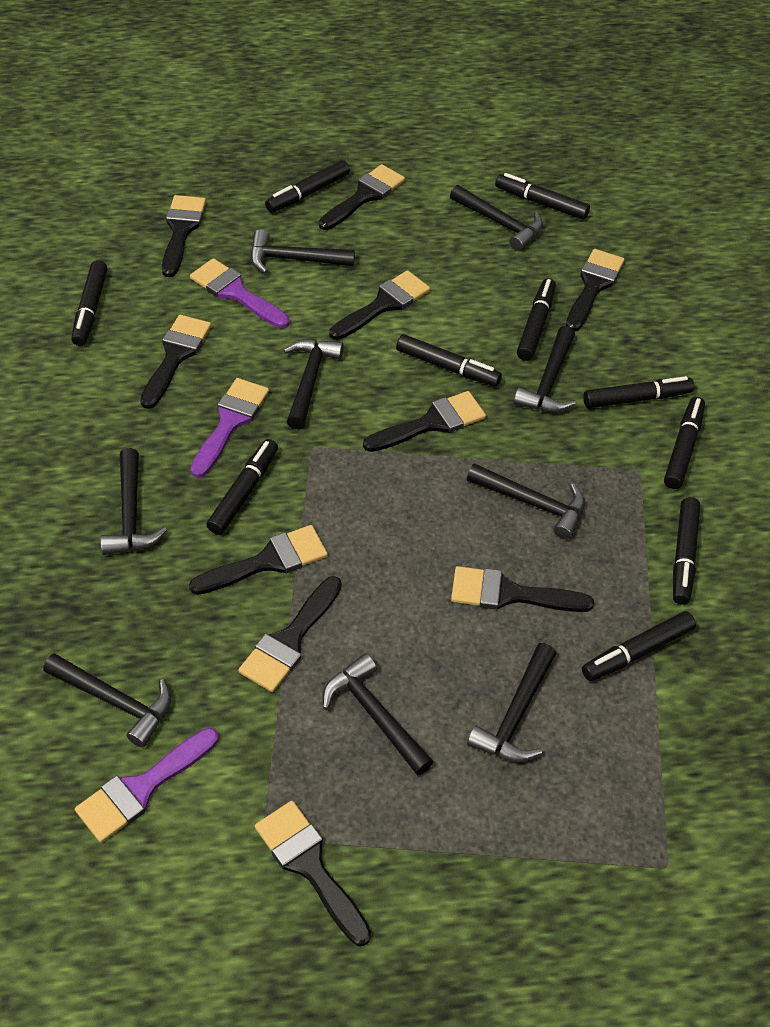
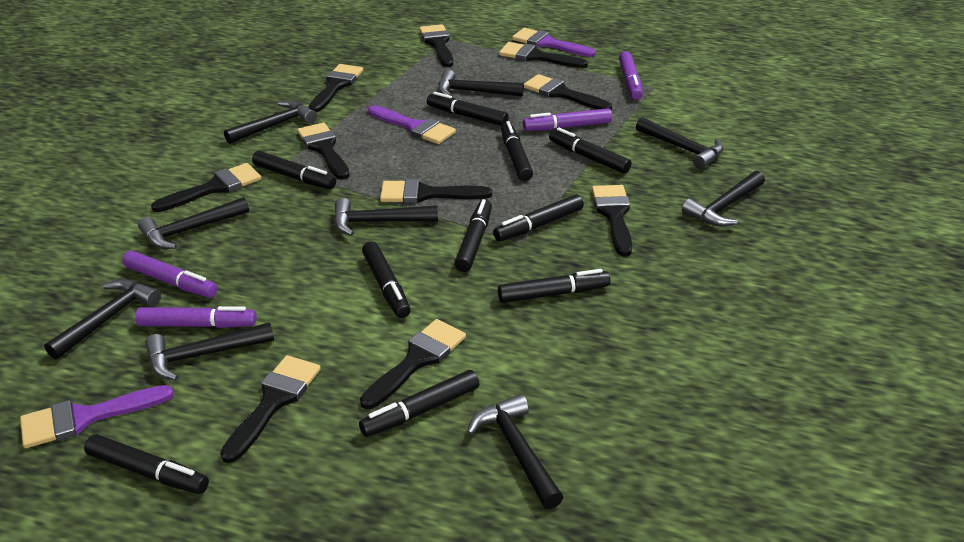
purple marker: none = 0 -> [122,251,218,298] [135,306,257,328] [523,108,612,131] [619,51,643,100] = 4

